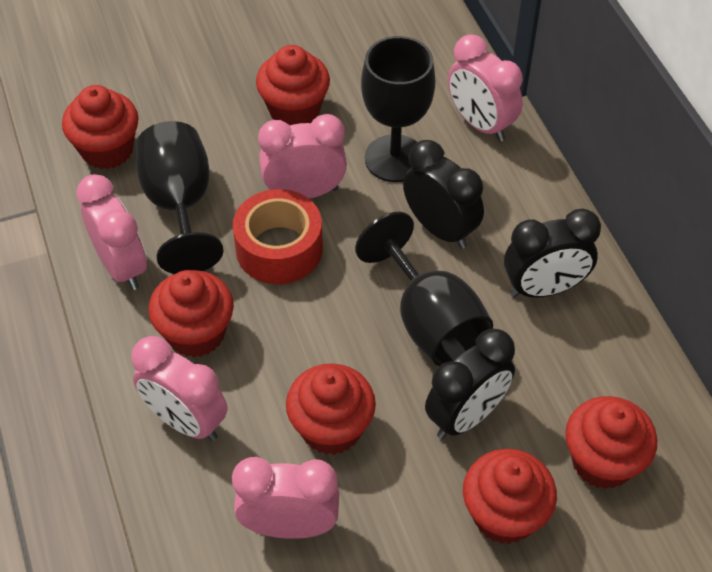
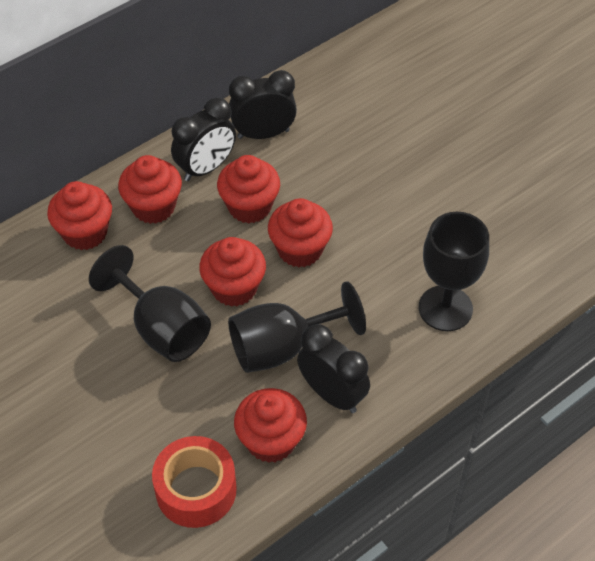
pink clock: [76,174,147,290] [131,336,228,441] [232,457,340,539] [258,114,347,199] [448,34,523,141] = 5 -> none = 0

